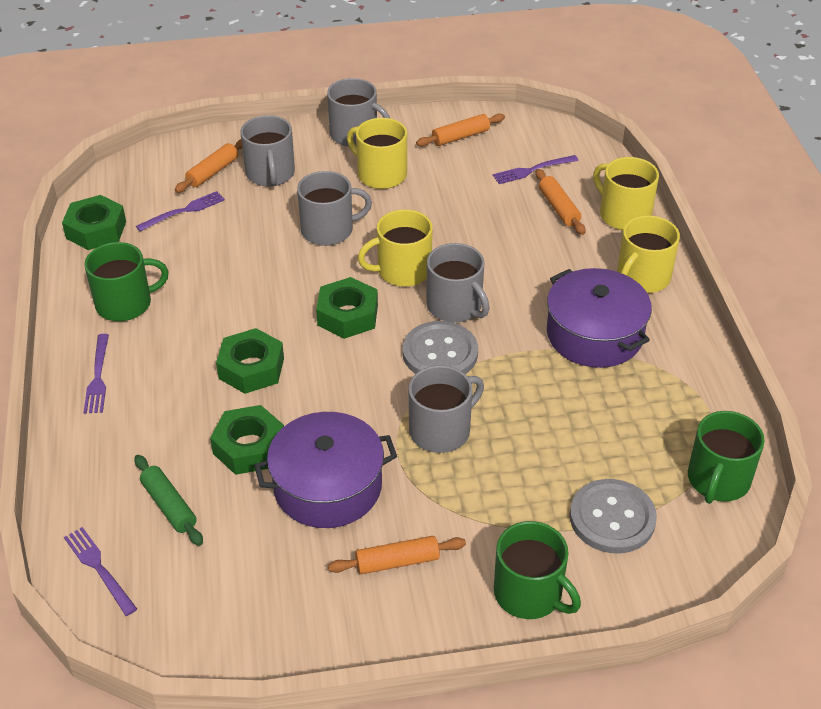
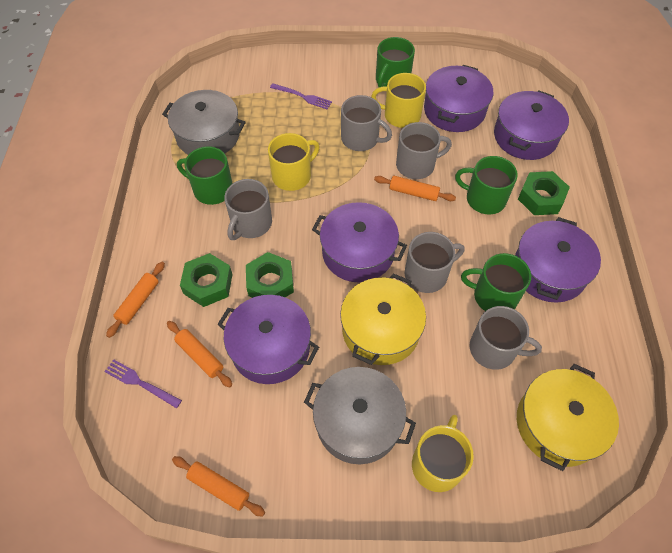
green mug: [84,242,169,321] [494,521,581,619] [688,411,765,504] = 3 -> [177,146,233,205] [376,37,415,87] [455,156,518,215] [461,253,531,311] = 4
green nut: [62,195,126,250] [210,405,284,475] [216,328,284,394] [316,277,378,339] = 4 -> [180,253,233,307] [246,252,294,298] [518,171,570,215] = 3
green rolling pin: [134,455,203,546] = 1 -> none = 0
grey button: [403,321,478,374] [570,479,657,553] = 2 -> none = 0
grey pot: none = 0 -> [162,90,246,155] [304,367,416,464] = 2
purple fork: [64,527,137,616] [84,334,109,414] [136,191,225,231] [493,155,579,184] = 4 -> [104,360,182,408] [270,83,332,109] = 2
purple pot: [254,412,397,528] [547,268,652,368] = 2 -> [217,295,319,384] [312,202,407,282] [424,65,493,132] [494,91,569,160] [515,217,601,303] = 5
yellow mug: [347,118,407,189] [358,209,433,287] [593,157,659,230] [617,215,680,293] = 4 -> [268,133,319,191] [371,73,426,128] [412,415,474,492] = 3
yellow pot: none = 0 -> [340,273,426,365] [517,364,619,471] = 2

